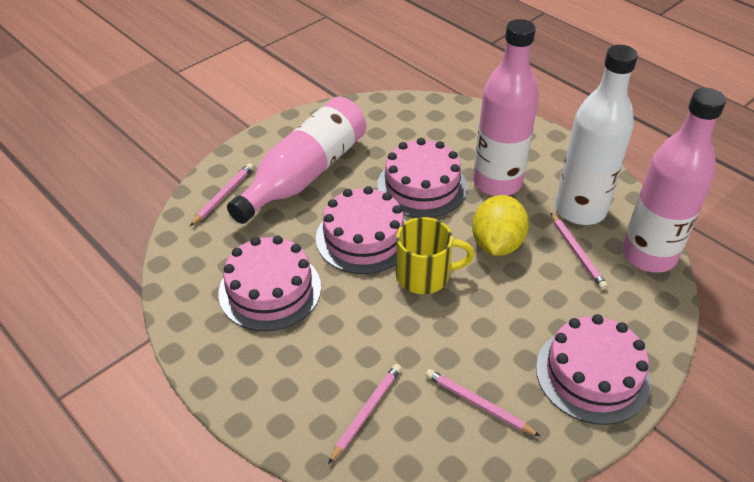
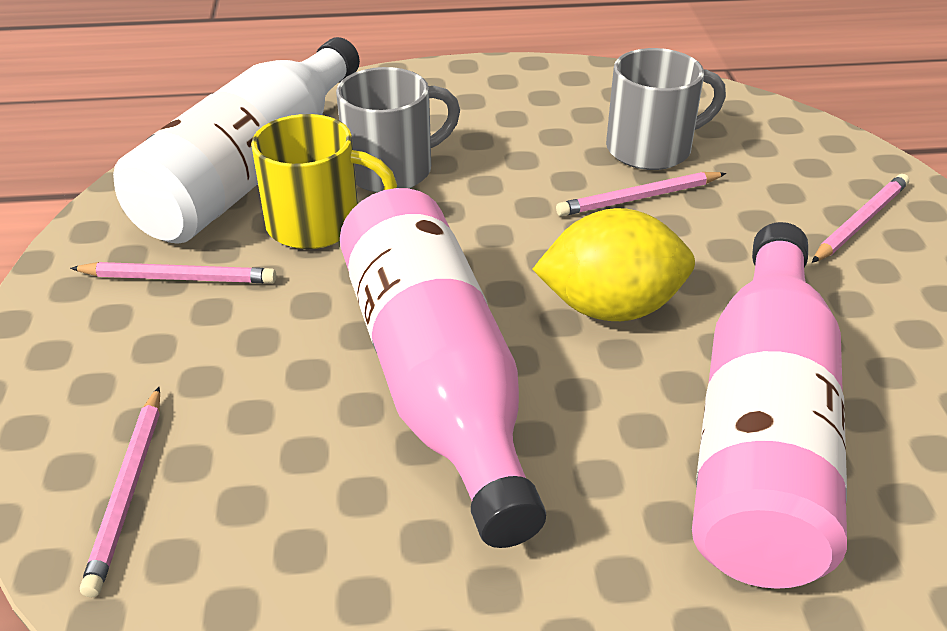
grey mug: none = 0 -> [336,67,460,192] [606,48,726,170] = 2
pink bottle: [227,97,366,224] [473,19,539,196] [622,88,726,273] = 3 -> [340,188,546,548] [692,222,847,589] = 2
pink cake: [218,236,321,331] [316,186,406,274] [377,138,467,218] [536,314,651,425] = 4 -> none = 0

